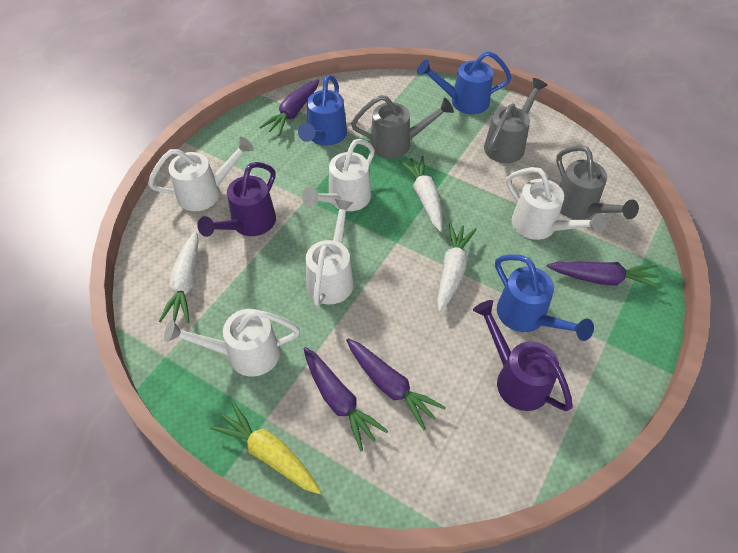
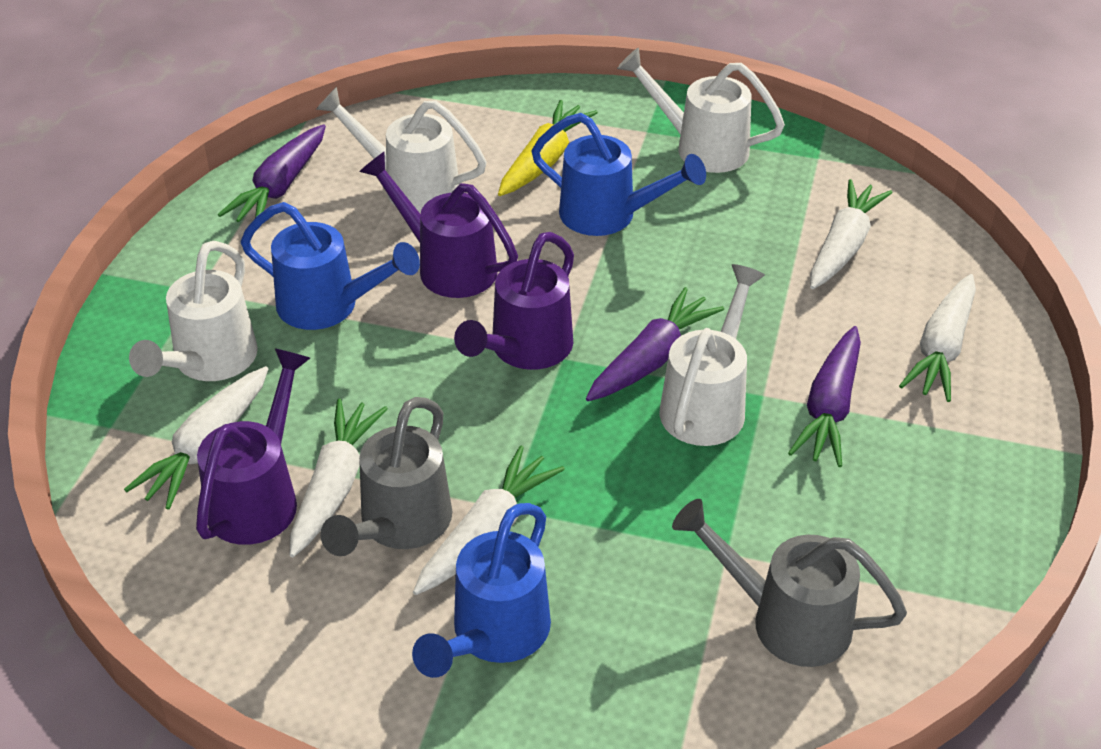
grey watering can: [351,95,454,159] [484,78,548,163] [556,145,639,219] = 3 -> [321,397,453,556] [672,499,907,667] = 2
purple carrot: [259,79,319,136] [304,347,388,451] [346,339,446,430] [547,261,661,289] = 4 -> [218,124,326,222] [586,287,724,401] [788,326,861,467] = 3
purple watering can: [197,162,276,237] [473,300,573,411] = 2 -> [196,349,310,545] [359,152,518,298] [454,232,574,370] = 3
white carrot: [159,231,199,323] [399,156,443,232] [437,223,477,312] = 3 -> [124,366,268,509] [290,399,388,557] [413,445,565,595] [810,179,893,289] [899,274,976,402] = 5
white watering can: [148,137,254,211] [164,309,300,377] [302,139,375,211] [306,199,354,307] [506,167,606,240] = 5 -> [129,241,258,381] [316,87,487,213] [617,48,785,173] [659,264,765,446] = 4

